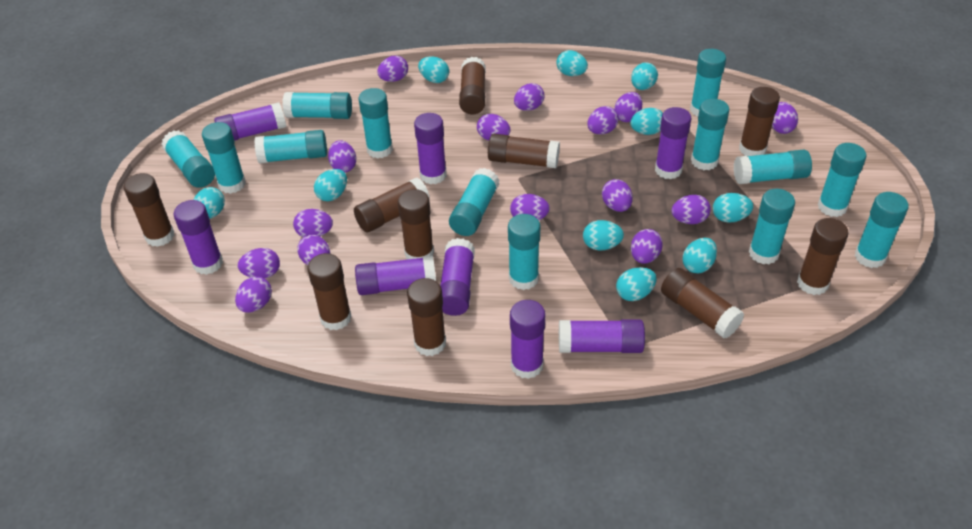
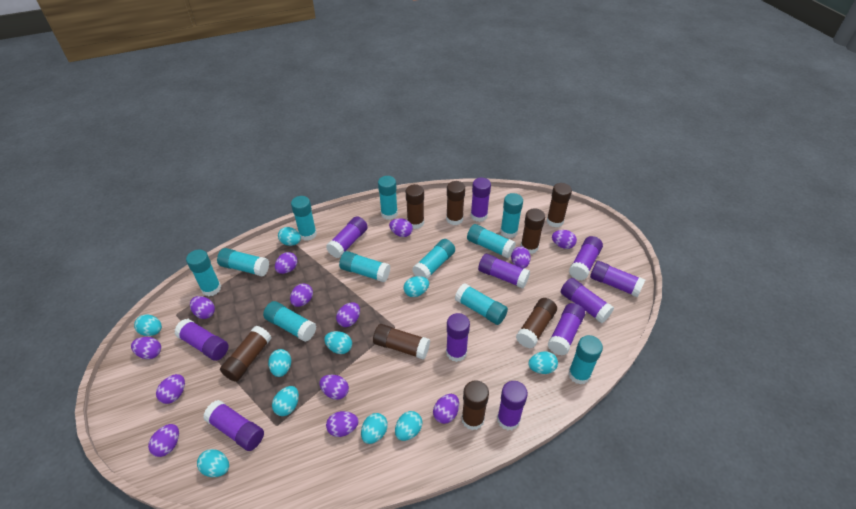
brown glue stick: [124,173,174,247] [307,253,352,330] [354,177,430,233] [398,189,434,259] [407,278,446,356] [459,57,486,114] [488,134,560,168] [661,268,744,338] [739,87,780,156] [797,218,849,295] = 10 -> [220,326,271,382] [373,324,430,360] [406,184,424,229] [446,181,465,225] [462,380,489,430] [516,298,557,348] [521,208,545,254] [547,183,572,227] = 8
purple egg: [235,276,272,313] [238,248,280,278] [293,209,333,237] [297,235,330,265] [328,140,356,173] [377,56,408,82] [477,114,510,140] [510,194,550,220] [514,83,544,111] [587,106,619,134] [602,179,633,212] [614,92,642,122] [631,229,663,264] [671,195,711,224] [772,102,798,134] = 15 -> [131,337,161,359] [148,424,179,457] [156,374,185,404] [190,296,215,319] [275,252,298,274] [290,283,313,307] [320,375,349,400] [326,411,358,437] [336,302,360,327] [389,218,413,237] [433,394,459,424] [511,247,531,269] [552,230,577,249] = 13
purple glue stick: [174,200,223,275] [214,102,286,141] [355,256,436,295] [414,113,447,184] [441,238,475,316] [510,300,546,379] [559,319,645,353] [655,107,691,179] = 8 -> [174,319,229,361] [203,400,264,451] [326,216,368,258] [446,313,470,362] [471,178,491,222] [478,254,530,289] [497,381,528,430] [547,303,585,356] [561,278,614,323] [569,236,603,280] [590,261,645,297] = 11
turquoise glue stick: [162,130,215,188] [202,122,246,194] [254,130,327,164] [282,92,352,119] [358,88,393,159] [449,168,499,236] [508,214,540,290] [690,49,726,117] [691,99,729,170] [733,149,812,184] [749,189,795,264] [818,143,866,217] [854,192,909,268] = 13 -> [186,250,221,296] [217,248,269,276] [263,301,316,342] [291,196,317,241] [339,251,391,282] [378,176,398,220] [412,239,455,279] [455,283,508,325] [467,224,516,258] [500,193,523,238] [568,335,603,385] = 11

